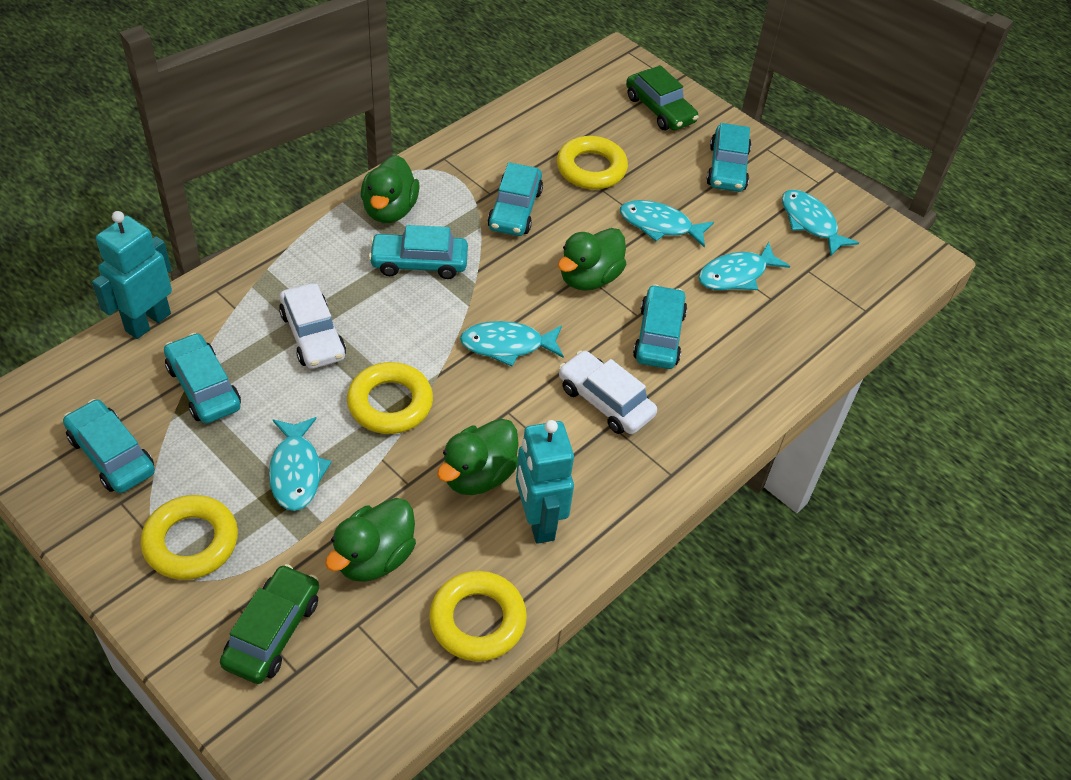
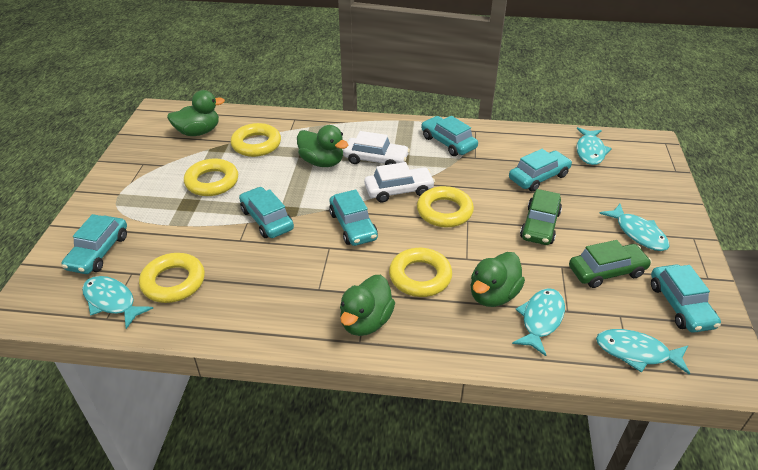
turquoise robot: [92,211,172,339] [516,420,574,544] = 2 -> none = 0
yellow ring: [141,495,238,580] [347,362,433,434] [429,571,527,662] [557,136,628,189] = 4 -> [139,253,205,303] [184,158,238,196] [231,123,281,157] [389,248,452,297] [417,186,474,227] = 5

